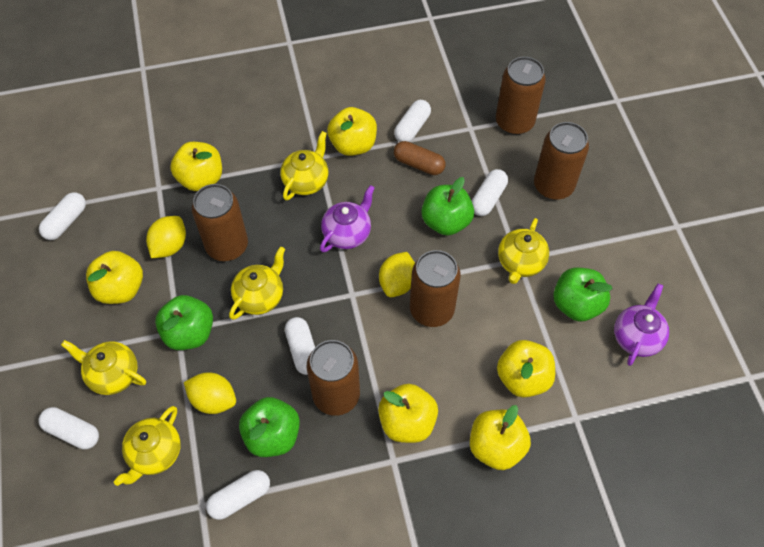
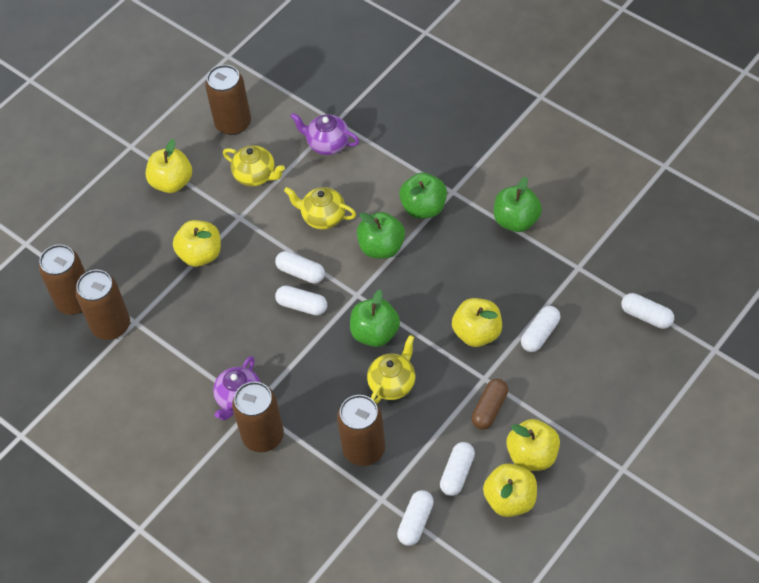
yellow apple: [86,251,143,304] [170,142,222,191] [327,107,377,156] [378,384,438,443] [470,405,531,470] [497,340,555,398] = 6 -> [146,139,192,193] [173,220,221,267] [452,298,502,347] [483,463,537,517] [506,419,560,471] = 5
yellow lemon: [146,216,186,258] [184,372,236,414] [379,252,415,297] = 3 -> none = 0
yellow teapot: [61,340,146,395] [114,406,181,486] [229,247,285,320] [280,131,328,200] [498,218,549,284] = 5 -> [223,145,285,187] [284,187,356,230] [367,335,415,404] = 3

